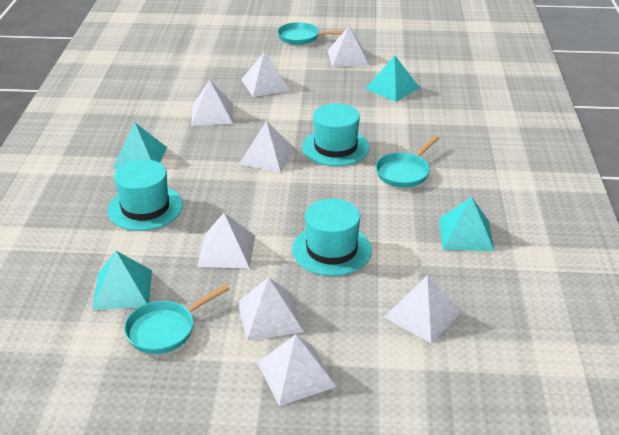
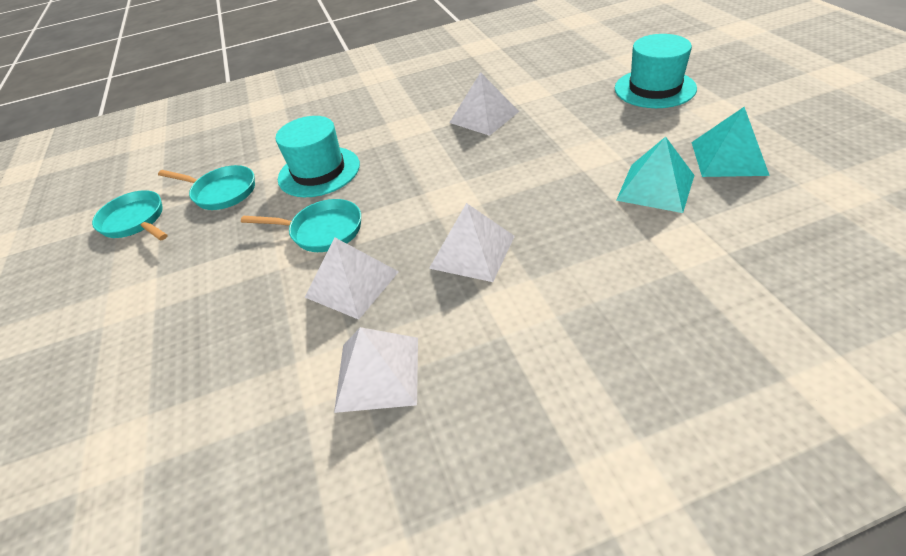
turquoise hat: [107,159,183,231] [292,199,372,276] [302,103,370,166] = 3 -> [275,116,360,197] [615,34,697,108] = 2
turquoise pyramid: [92,251,152,310] [112,123,167,169] [365,55,420,102] [439,197,494,251] = 4 -> [616,137,694,213] [692,107,770,177] = 2
white pyramid: [191,80,233,126] [197,213,255,269] [238,277,304,341] [239,121,296,172] [241,52,290,97] [257,334,337,406] [327,26,369,67] [384,275,462,343] = 8 -> [305,238,399,320] [334,327,418,413] [429,203,515,282] [449,72,519,136] = 4

